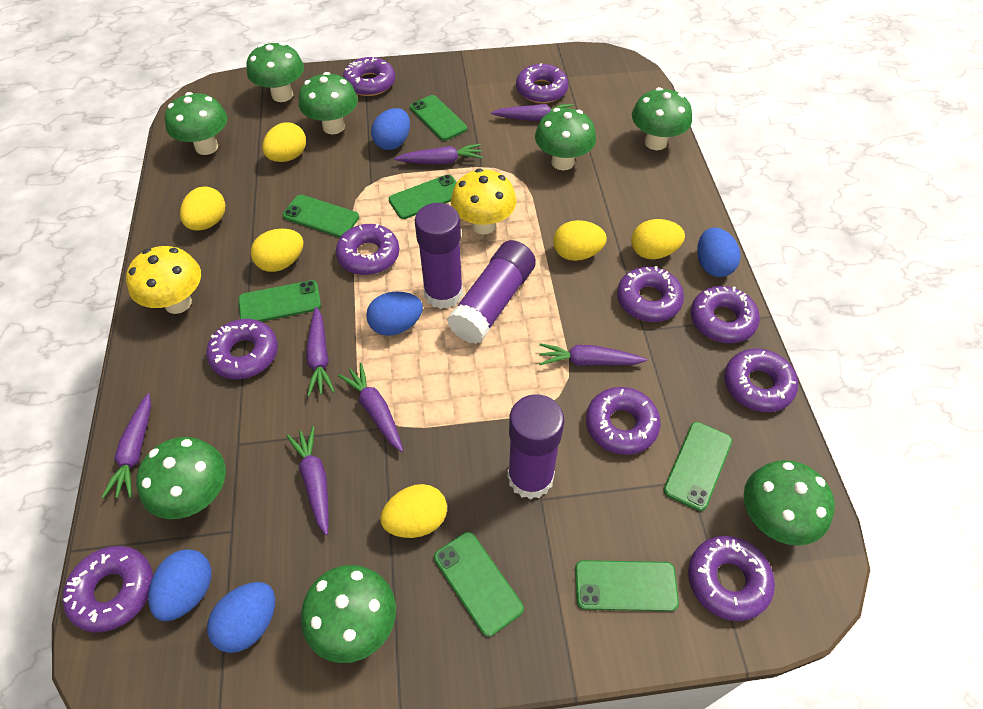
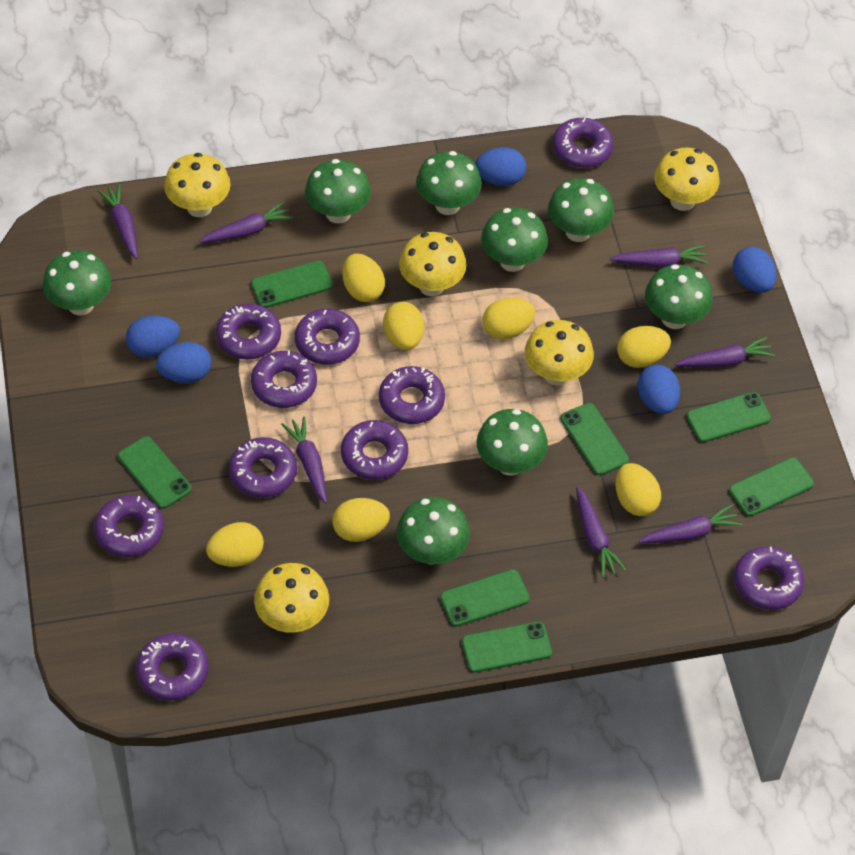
purple glue stick: [415,203,463,309] [447,240,536,344] [508,394,564,499] = 3 -> none = 0
yellow egg: [180,186,225,231] [251,228,303,272] [262,122,306,162] [380,484,447,538] [553,220,607,261] [631,219,685,259] = 6 -> [206,522,264,567] [332,498,390,542] [342,253,385,302] [383,302,424,350] [483,297,535,340] [615,463,661,516] [617,326,671,368] = 7
yellow mushroom: [126,246,201,314] [451,168,516,235] = 2 -> [164,153,231,217] [254,563,329,633] [399,232,467,296] [525,320,594,385] [654,147,720,211] = 5

